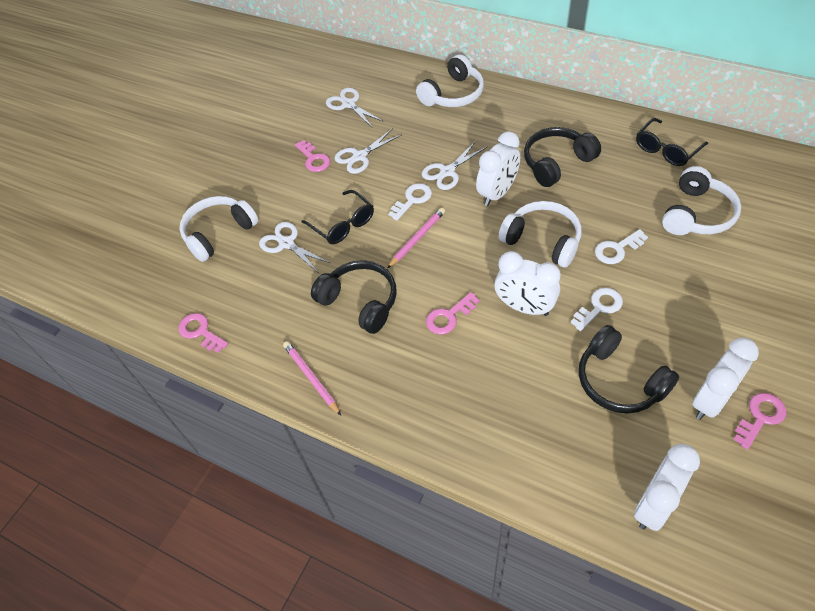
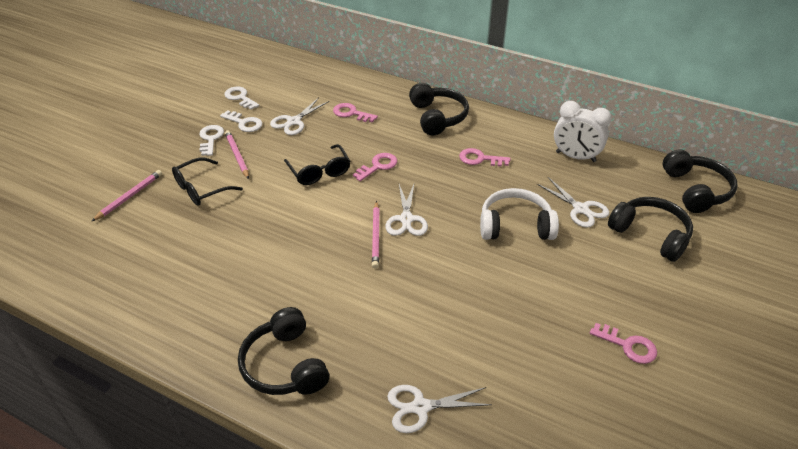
black headphones: [311,260,397,334] [524,127,601,187] [579,325,679,413] = 3 -> [238,307,329,395] [409,83,469,135] [608,197,693,262] [663,149,738,213] = 4
pink pencil: [283,341,341,415] [387,208,445,268] = 2 -> [91,170,162,222] [225,130,249,179] [372,201,380,269] = 3
white clock: [476,131,520,206] [495,251,561,316] [634,444,700,531] [692,338,759,420] = 4 -> [554,101,612,162] = 1
white headphones: [180,196,258,262] [416,55,484,107] [499,201,582,268] [662,166,741,235] = 4 -> [480,188,559,240] = 1

